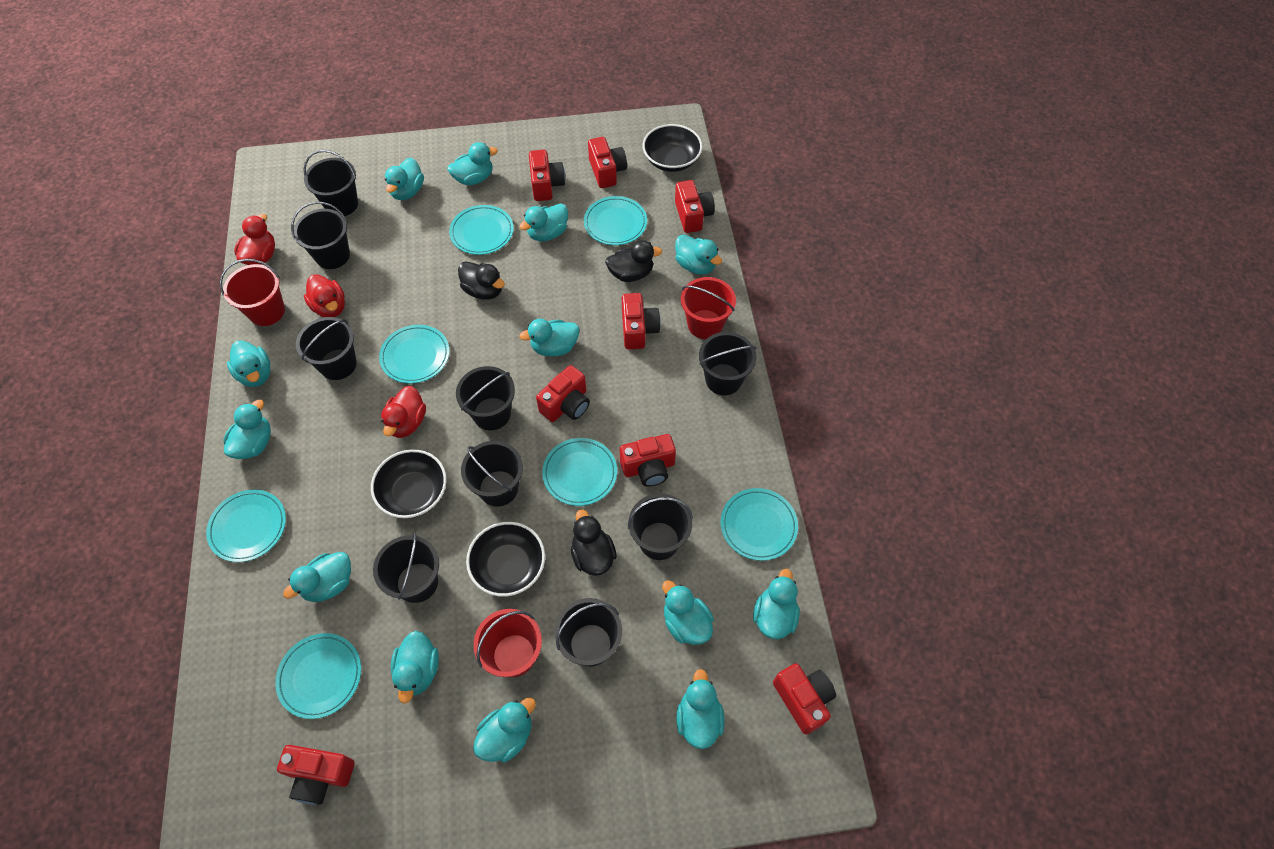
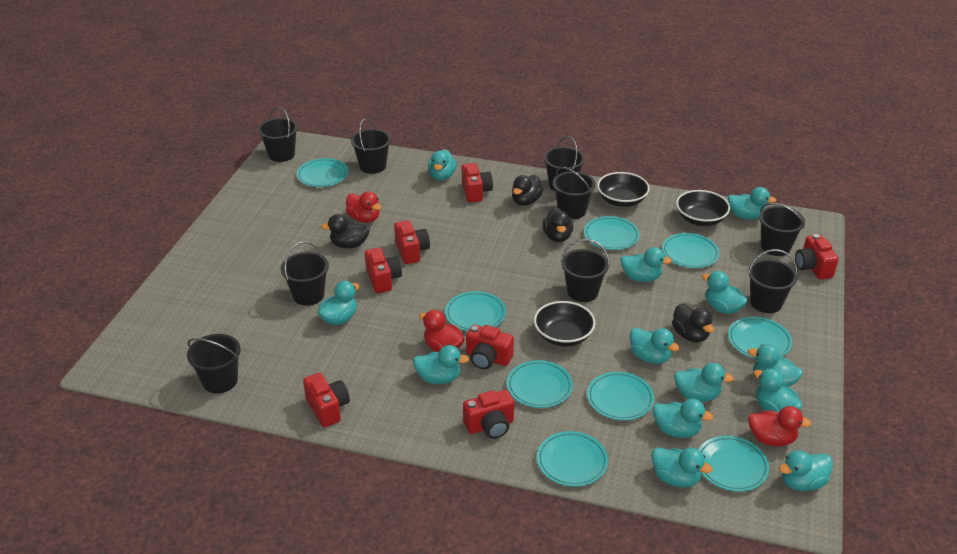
black duck: [458,261,505,300] [571,510,617,576] [605,240,662,282] = 3 -> [321,214,370,248] [512,175,543,206] [543,207,573,242] [672,304,714,343] = 4
red bucket: [220,259,285,326] [473,609,542,677] [681,277,736,339] = 3 -> none = 0
red camera: [277,745,355,805] [529,150,565,201] [536,365,590,422] [588,137,627,188] [620,434,676,487] [622,293,661,349] [675,180,715,233] [773,663,836,735] = 8 -> [303,373,350,427] [365,248,402,293] [394,220,430,264] [462,163,493,203] [463,390,514,439] [466,325,514,369] [795,234,839,280] = 7
turquoise plate: [206,490,286,562] [275,633,361,719] [379,325,449,384] [449,205,514,255] [542,438,617,506] [584,196,647,245] [721,488,798,561] = 7 -> [297,158,348,187] [445,291,506,331] [507,360,573,408] [537,431,608,487] [584,216,640,250] [587,372,654,421] [662,233,720,268] [699,436,769,492] [728,317,792,359] = 9

